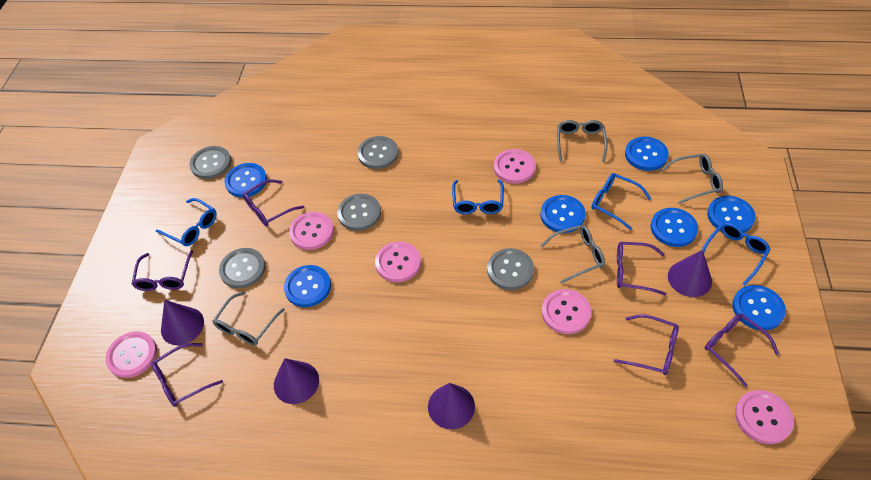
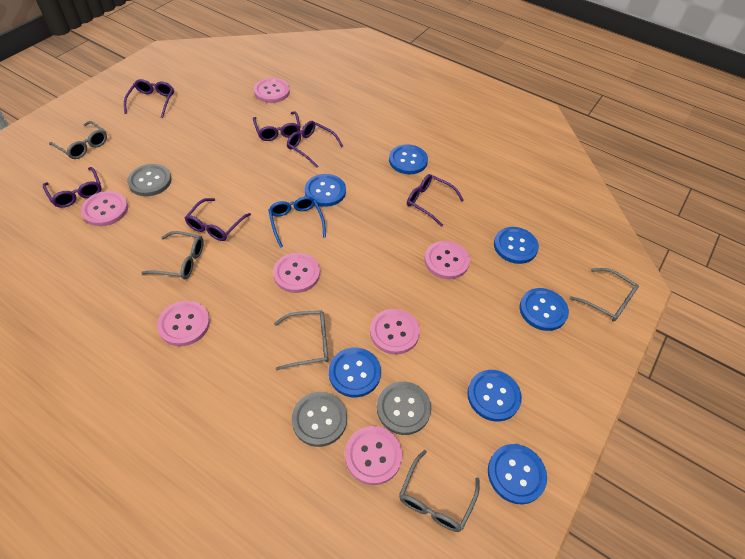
blue glasses: [156,198,217,246] [452,179,504,214] [591,173,651,230] [702,223,770,286] = 4 -> [268,196,326,248] = 1
grey button: [189,146,231,179] [219,248,266,288] [337,194,381,231] [358,136,398,169] [487,248,534,290] = 5 -> [127,164,172,196] [292,392,347,447] [377,381,431,435] = 3
grey glasses: [213,291,285,345] [541,225,605,284] [557,120,607,162] [661,154,723,204] = 4 -> [49,121,107,159] [141,231,204,279] [274,310,328,370] [399,450,480,532] [570,268,639,322] = 5
pink button: [105,331,157,378] [289,212,334,250] [375,242,421,282] [494,149,536,184] [542,289,591,334] [735,390,794,444] = 6 -> [81,191,128,226] [157,301,210,346] [254,78,290,103] [273,253,320,293] [345,426,402,485] [370,309,420,354] [424,241,470,279] = 7
purple cone: [161,300,204,345] [274,358,319,404] [428,383,475,429] [668,250,712,297] = 4 -> none = 0

